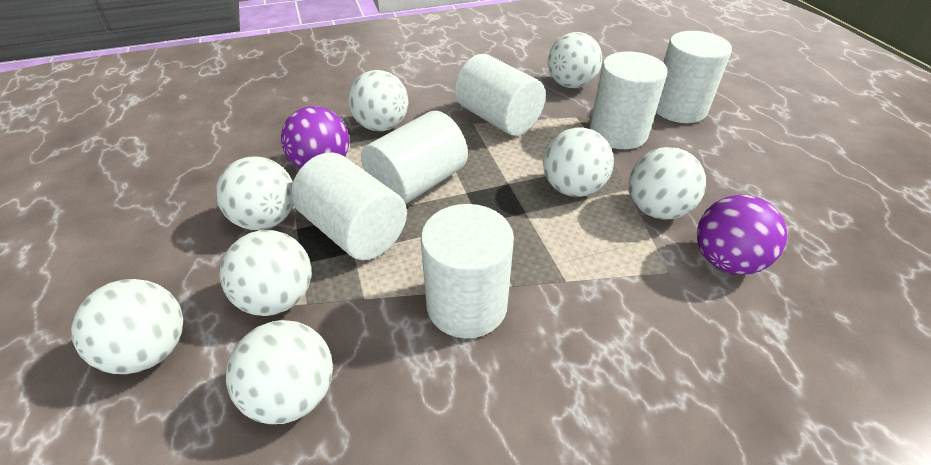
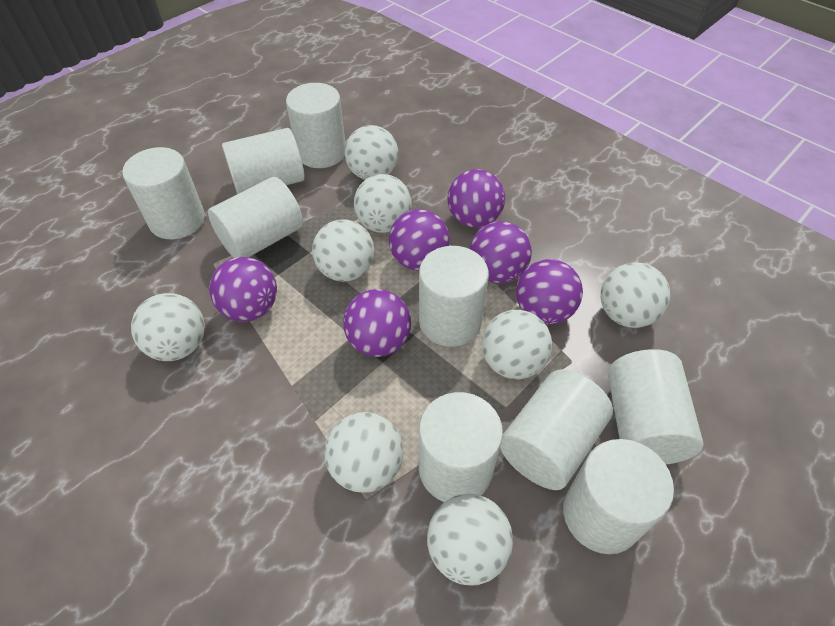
purple ball: [281,106,349,169] [697,195,787,275] = 2 -> [209,257,277,322] [343,289,411,357] [389,209,450,271] [447,169,505,228] [470,221,532,283] [516,259,583,324] = 6
white cylinder: [291,153,407,260] [361,111,468,204] [421,204,514,339] [455,54,546,136] [590,51,668,149] [656,31,732,123] = 6 -> [122,147,205,240] [208,177,303,258] [222,128,305,194] [286,83,346,168] [419,246,489,347] [419,392,503,502] [500,369,613,490] [563,439,674,554] [608,349,704,465] = 9

